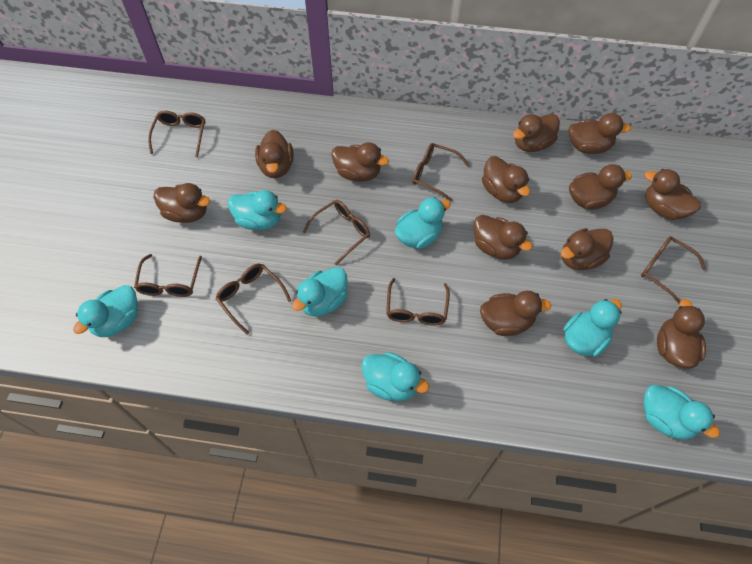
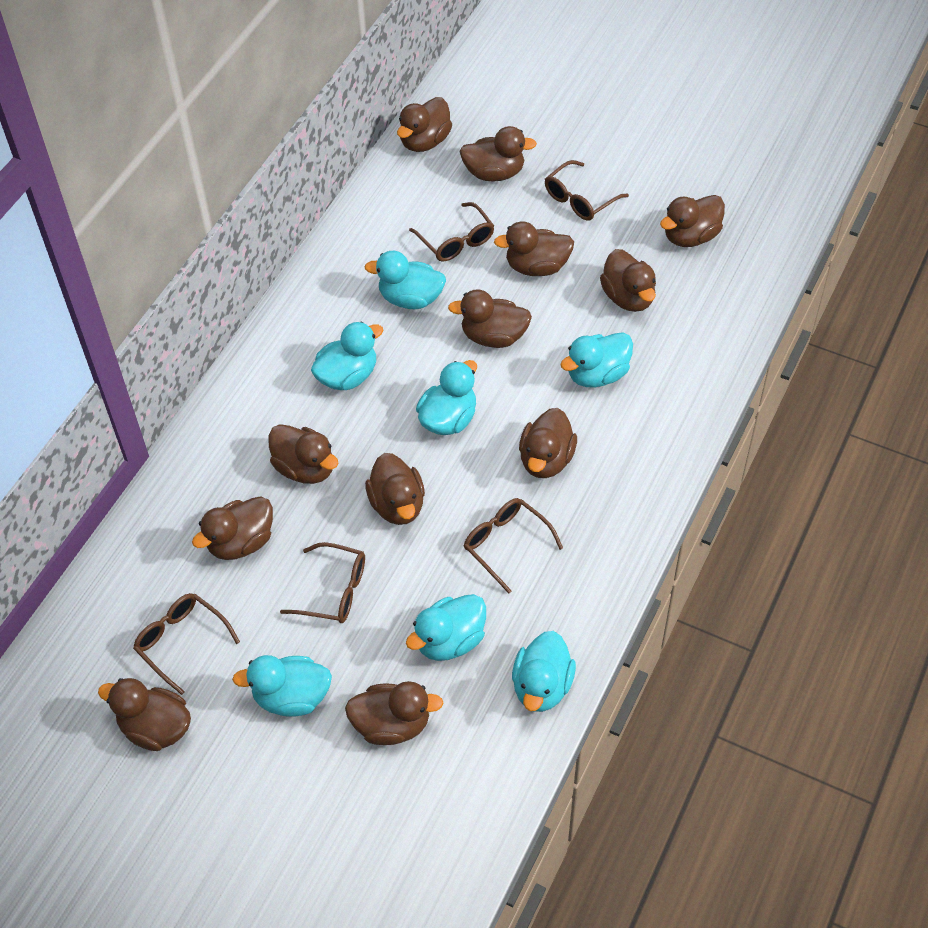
brown glasses: [134,254,202,297] [148,111,205,157] [216,264,291,335] [303,200,370,265] [386,278,450,326] [412,143,470,202] [641,236,706,304] = 7 -> [133,593,240,695] [280,542,365,623] [409,202,494,262] [464,498,563,593] [545,160,629,221] = 5

